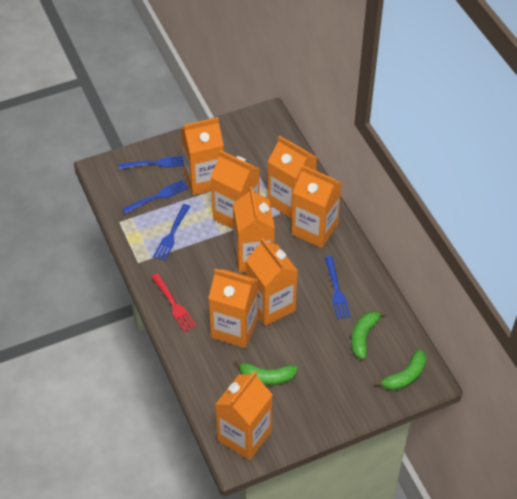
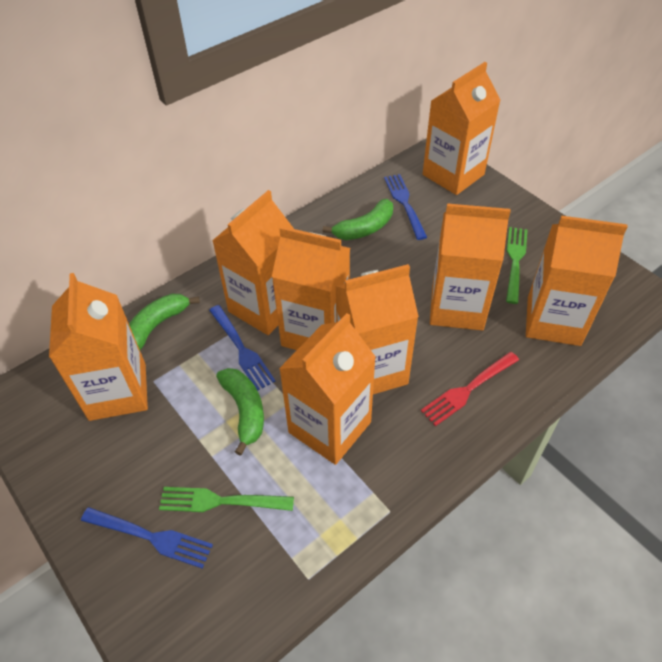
blue fork: [119,156,184,169] [122,180,188,214] [153,204,190,261] [325,256,351,319] = 4 -> [81,507,213,568] [209,305,276,391] [384,174,427,240] = 3
green fork: none = 0 -> [159,487,294,512] [506,227,527,304] = 2

